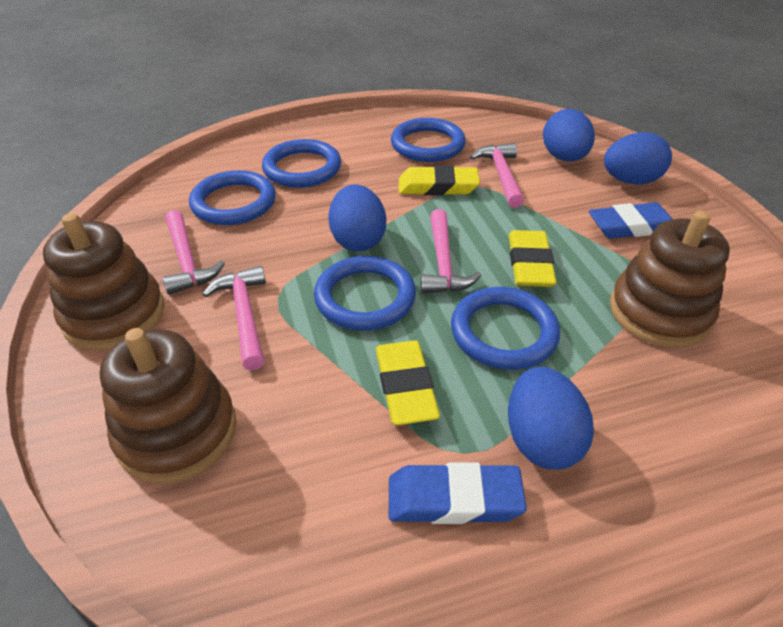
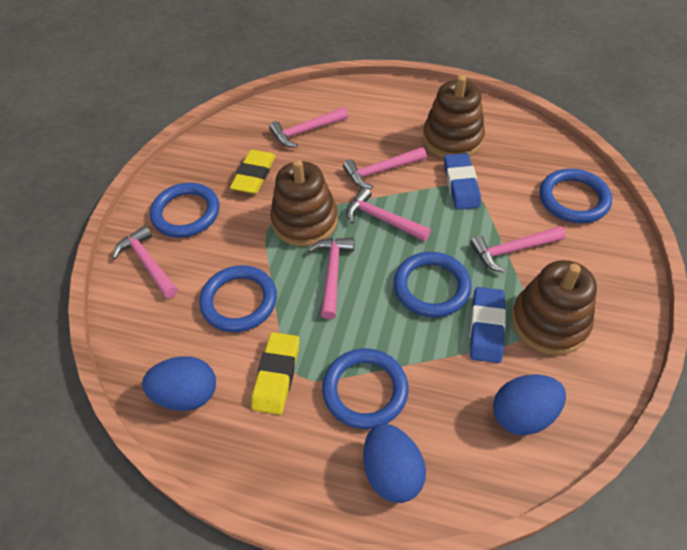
blue egg: [328,184,386,251] [508,367,594,470] [543,109,595,162] [604,132,672,185] = 4 -> [142,356,216,411] [363,424,426,503] [493,374,566,435] = 3
pink hammer: [163,210,225,295] [202,266,266,370] [420,209,482,294] [470,143,524,208] = 4 -> [112,225,178,298] [269,107,348,147] [308,238,354,319] [343,147,427,189] [346,187,431,241] [470,226,566,273] = 6
yellow eraser: [376,340,440,425] [399,165,480,195] [509,230,556,287] = 3 -> [230,150,276,194] [251,332,299,415] = 2

